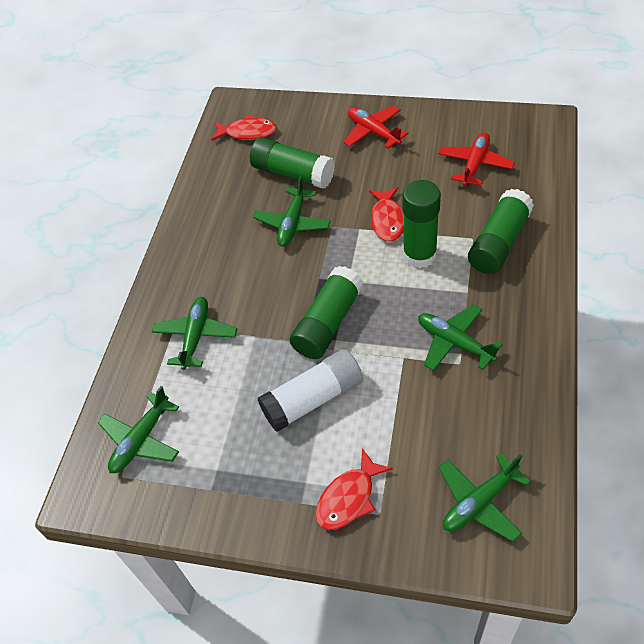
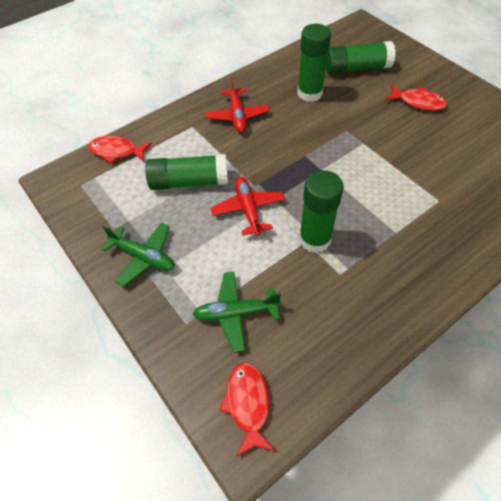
green plane: [98,386,179,473] [152,297,238,370] [253,176,331,247] [418,304,503,371] [439,453,531,542] = 5 -> [101,223,175,287] [192,272,281,352] = 2
white glue stick: [258,349,363,432] = 1 -> none = 0

